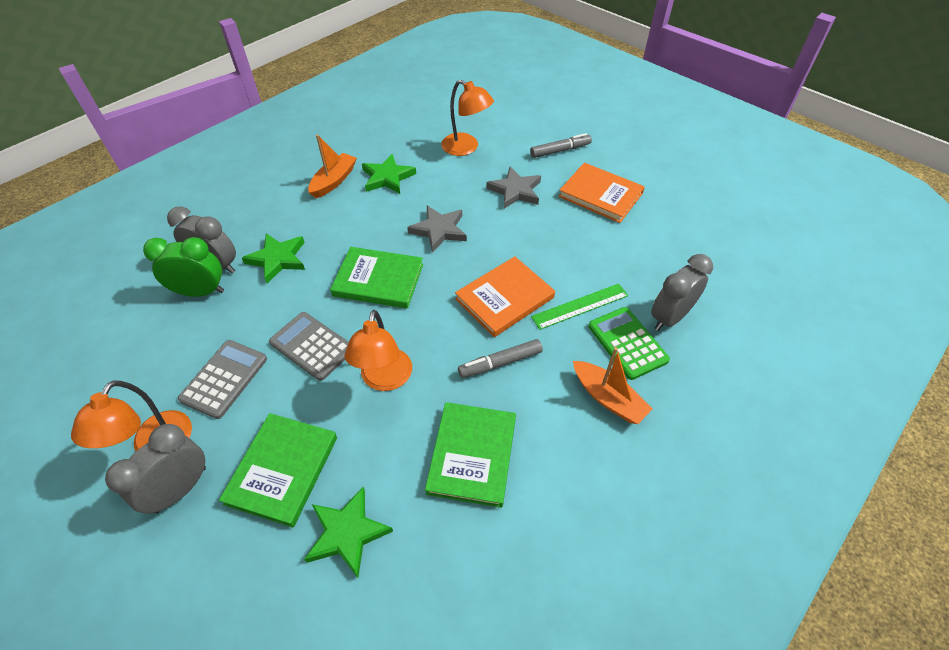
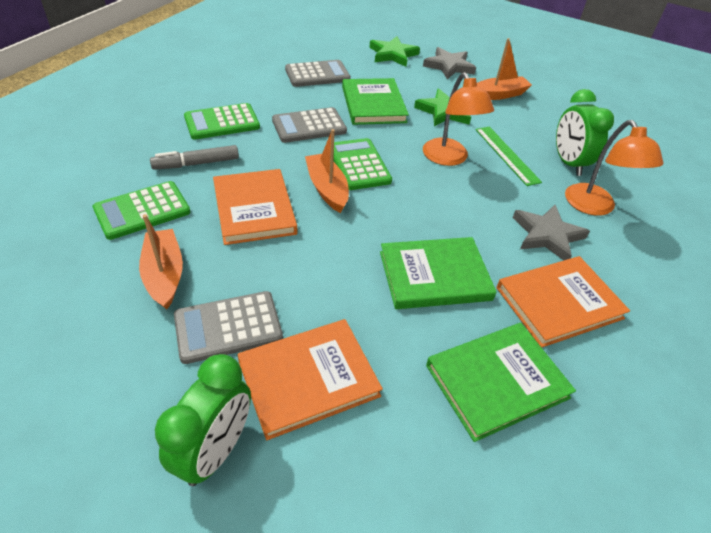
green calculator: [588,307,670,380] = 1 -> [93,181,190,240] [184,103,260,140] [333,138,392,190] = 3
green clock: [143,237,224,297] = 1 -> [155,354,251,486] [556,89,614,176] = 2
green star: [242,233,305,283] [304,487,393,578] [362,154,416,194] = 3 -> [369,36,420,67] [414,88,471,126] = 2
grey calculator: [178,340,267,419] [269,312,349,381] = 2 -> [174,291,283,364] [272,107,347,143] [285,60,351,87] = 3
grey clock: [105,424,206,514] [167,207,236,274] [651,254,713,331] = 3 -> none = 0
grey marker: [458,339,543,378] [530,133,592,158] = 2 -> [150,145,239,170] = 1
orange boat: [308,134,357,198] [573,347,653,424] = 2 -> [139,214,183,310] [305,129,349,213] [477,38,532,100] = 3
orange book: [455,256,555,337] [559,163,645,223] = 2 -> [213,169,297,245] [238,319,383,440] [497,256,630,348] = 3
orange lamp: [71,381,192,451] [344,310,412,391] [441,80,494,156] = 3 -> [423,72,494,166] [565,120,663,216] = 2

